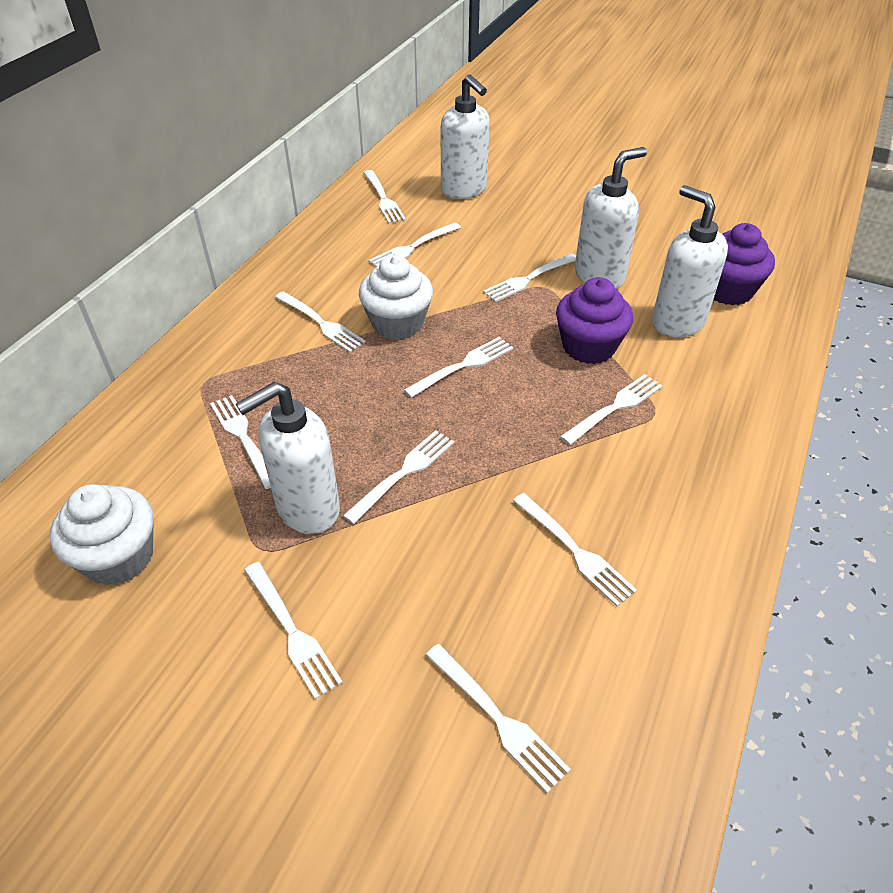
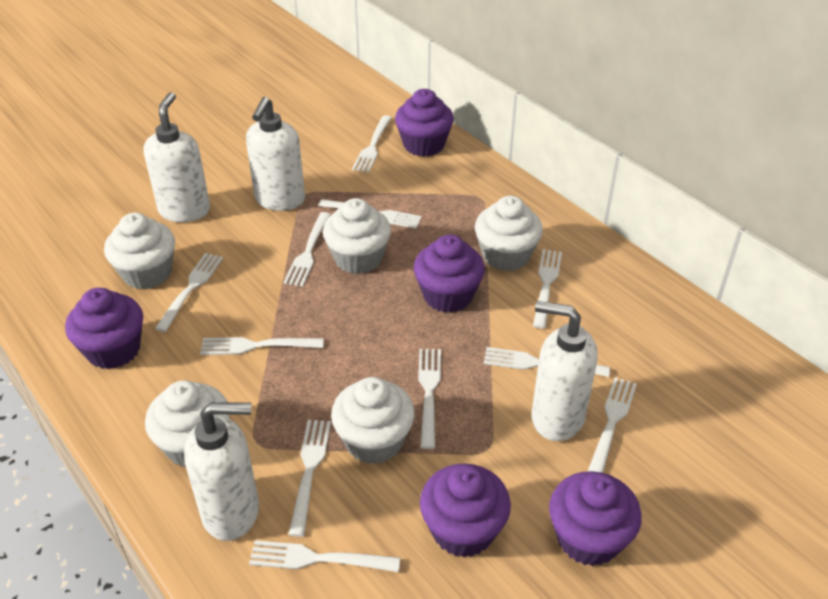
purple cupcake: [556,277,633,364] [713,223,775,305] = 2 -> [65,287,143,369] [395,89,454,157] [414,234,485,313] [420,463,511,557] [549,471,642,566] = 5
white cupcake: [50,484,154,585] [359,255,433,340] = 2 -> [104,213,175,290] [145,380,230,467] [323,198,391,274] [331,377,415,464] [475,196,543,271] = 5

